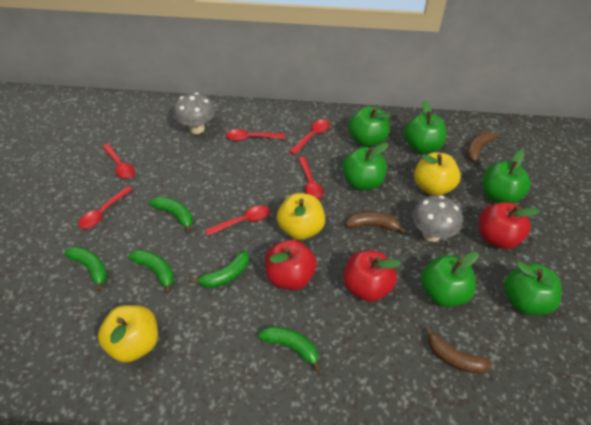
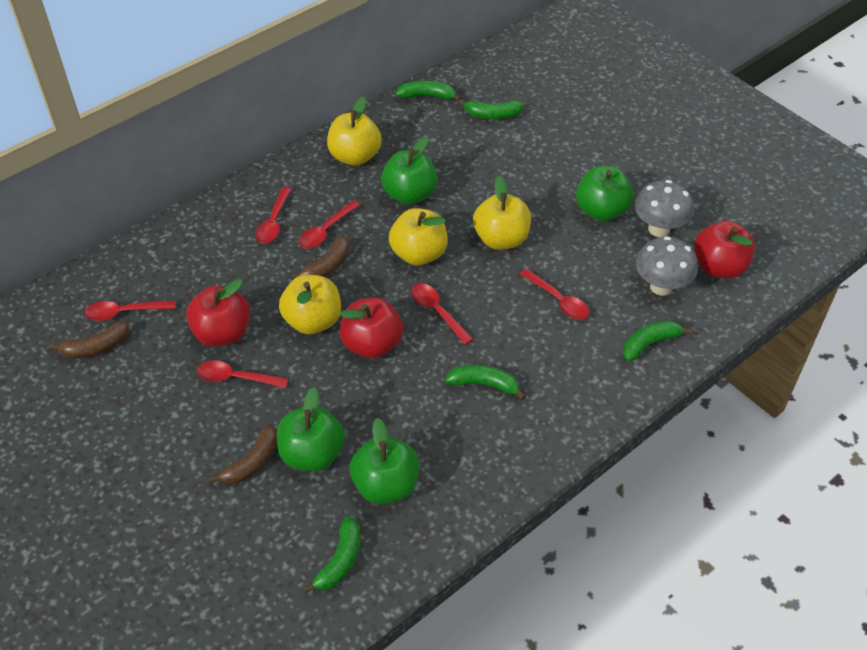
green apple: [342,143,388,190] [348,106,391,147] [404,100,446,154] [421,252,479,307] [483,150,531,203] [504,262,561,315] = 6 -> [277,387,345,471] [349,418,419,504] [381,137,438,205] [576,166,634,222] = 4
yellow apple: [98,305,158,363] [277,193,325,240] [414,153,461,196] = 3 -> [279,274,341,334] [327,96,382,166] [389,208,448,266] [473,176,531,250] = 4

